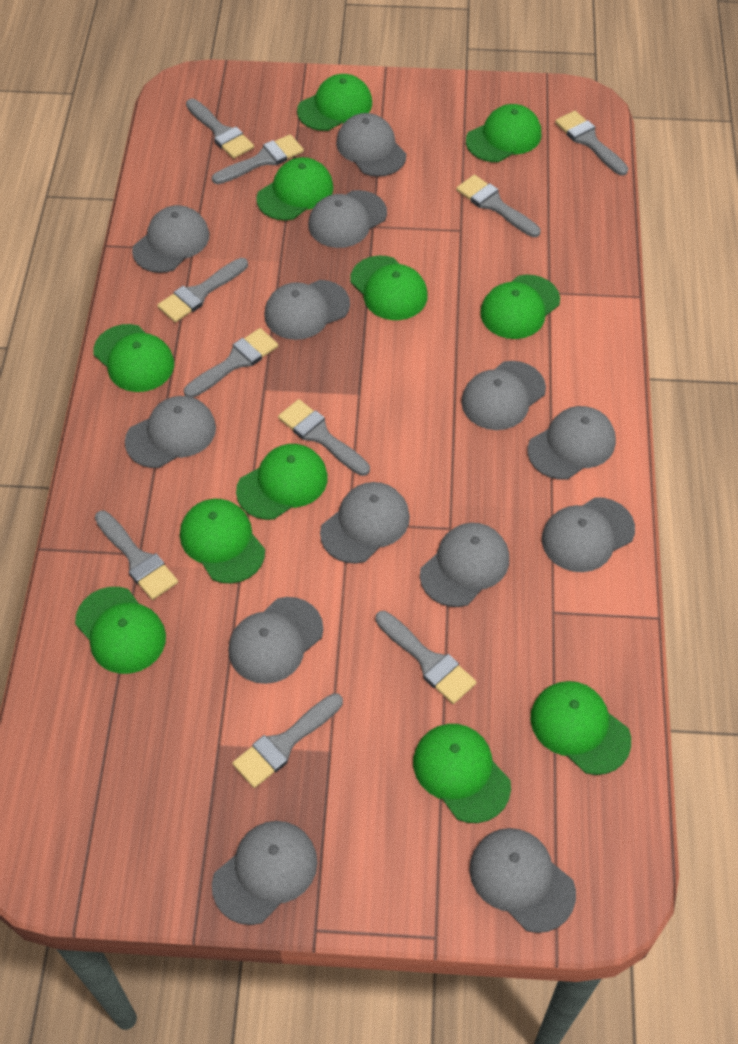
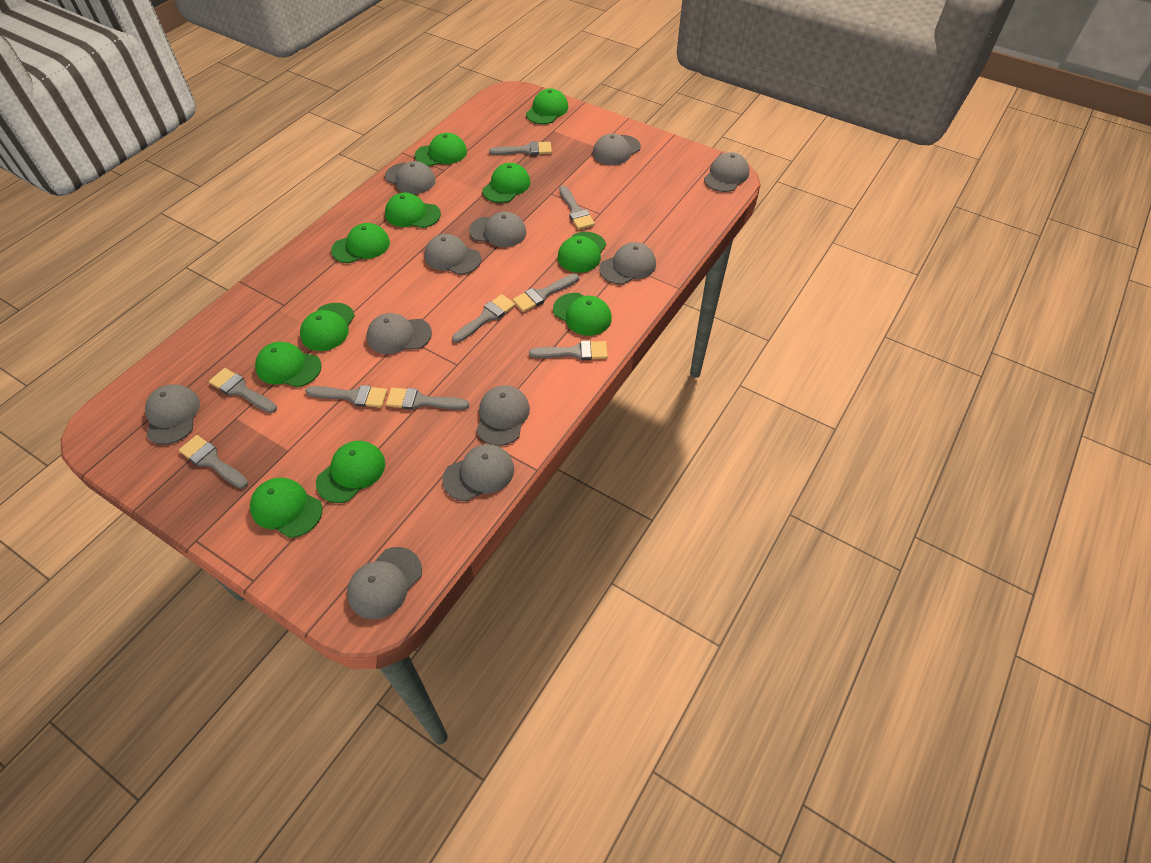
grey brush: [95,511,178,600] [157,258,248,322] [184,328,278,397] [186,99,254,159] [212,134,304,184] [232,693,343,788] [278,399,370,476] [375,611,477,704] [456,175,541,237] [555,111,628,176] = 10 -> [179,435,248,489] [209,368,277,413] [305,385,388,408] [386,387,469,410] [452,294,515,343] [489,141,552,155] [512,274,579,312] [529,340,608,360] [559,186,595,230] = 9
grey cap: [125,396,216,468] [132,205,209,273] [212,821,317,925] [228,597,323,684] [264,280,350,340] [308,190,387,248] [320,482,410,564] [336,113,406,177] [420,523,509,607] [461,361,546,430] [469,828,576,933] [528,406,616,480] [542,497,635,572] = 13 -> [145,384,200,445] [347,547,422,619] [367,313,432,354] [385,161,436,194] [425,234,481,275] [442,444,514,501] [469,212,526,247] [476,385,530,446] [593,133,641,165] [599,242,656,285] [704,152,749,192] = 11

